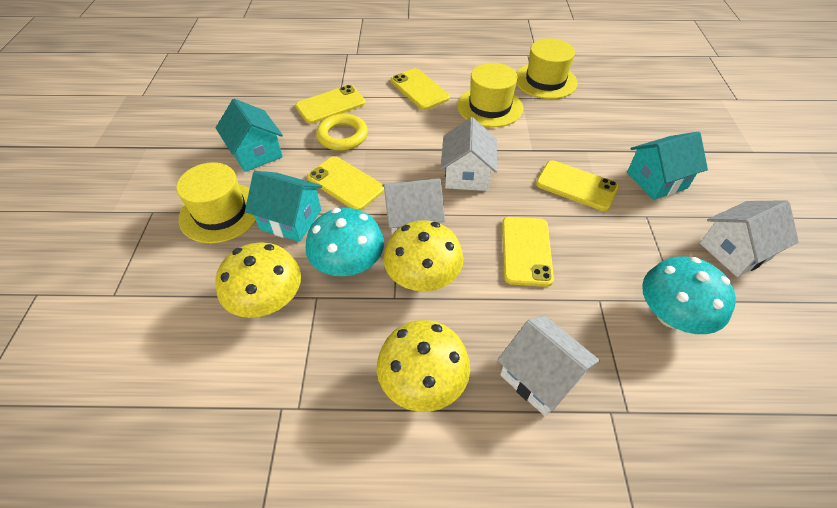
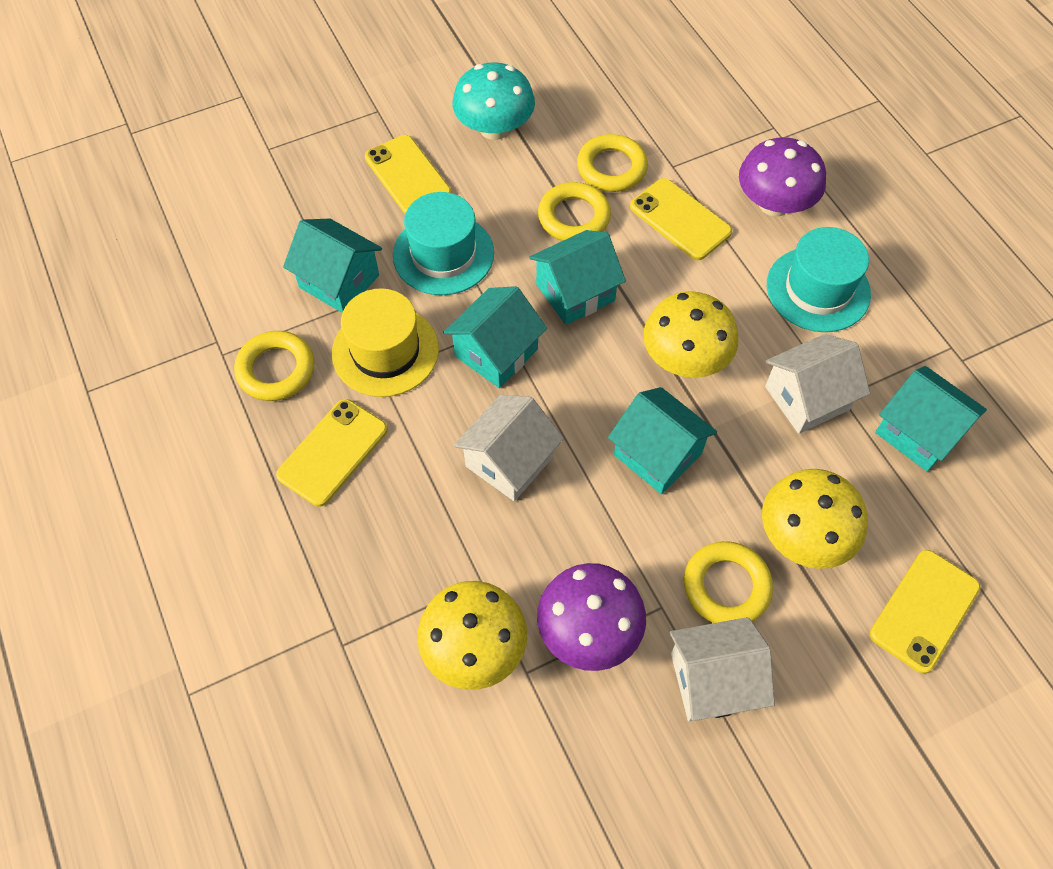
purple mushroom: none = 0 -> [537,563,646,671] [739,137,826,216] = 2
turquoise hat: none = 0 -> [393,192,494,295] [767,227,871,332] = 2
turquoise house: [216,99,283,172] [245,171,322,242] [627,132,708,200] = 3 -> [283,219,382,313] [443,286,547,388] [529,230,626,325] [608,387,717,494] [875,366,987,472] = 5
turquoise mushroom: [306,208,384,276] [642,257,736,334] = 2 -> [452,62,535,140] = 1
white house: [382,178,445,234] [441,117,497,191] [497,316,600,416] [700,200,799,277] = 4 -> [454,395,564,501] [670,617,775,721] [765,334,870,434] = 3
yellow hat: [176,162,256,243] [457,63,523,127] [516,38,578,99] = 3 -> [332,288,439,397] = 1
yellow phone: [295,85,366,124] [307,156,384,211] [391,68,450,110] [502,217,554,287] [536,160,619,211] = 5 -> [276,399,388,507] [365,135,451,214] [630,178,732,260] [870,550,980,674] = 4
yellow ring: [316,114,368,151] = 1 -> [234,331,314,401] [538,182,611,241] [577,134,648,192] [684,541,773,623] = 4

